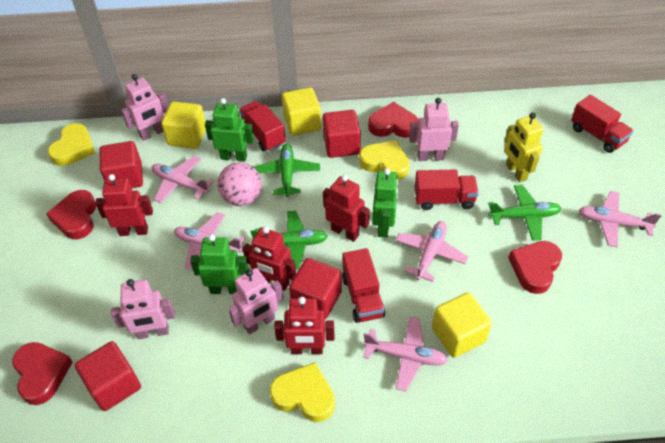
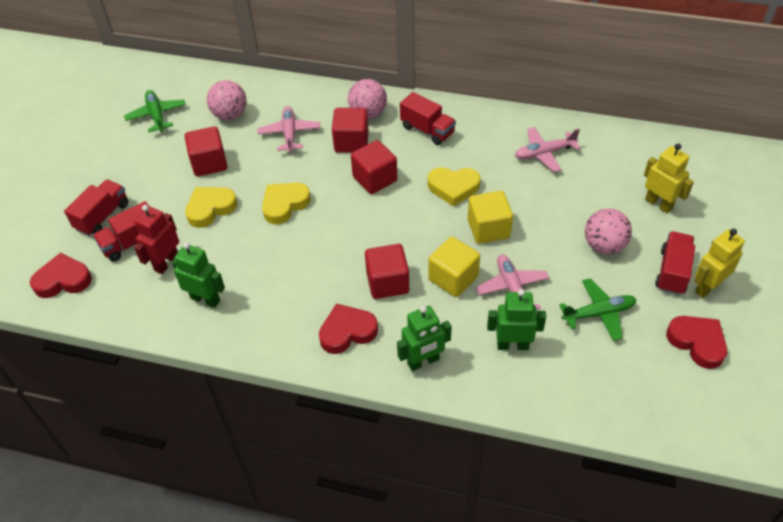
green plane: [250,211,328,269] [254,144,320,197] [488,185,562,241] = 3 -> [124,90,186,132] [559,278,636,341] = 2
pink ball: [217,162,262,206] = 1 -> [207,80,247,120] [348,79,387,119] [585,208,632,254] = 3
pink plane: [152,156,214,203] [174,212,245,270] [363,317,448,391] [395,221,468,282] [578,191,662,247] = 5 -> [258,106,320,153] [476,254,549,310] [515,127,581,172] = 3
pink robot: [111,279,175,339] [121,74,168,141] [228,268,283,335] [409,98,459,161] = 4 -> none = 0
red heart: [12,342,73,405] [46,190,96,239] [368,102,418,138] [508,241,562,294] = 4 -> [30,253,92,298] [319,304,378,354] [666,316,727,369] = 3
red robot: [95,174,153,236] [243,226,296,291] [274,297,334,354] [323,175,370,242] = 4 -> [134,205,179,274] = 1
yellow cube: [161,102,206,149] [282,87,321,136] [432,292,492,358] = 3 -> [428,237,480,297] [468,191,513,244] = 2
yellow robot: [504,112,544,182] = 1 -> [644,144,694,214] [694,229,745,298] = 2

